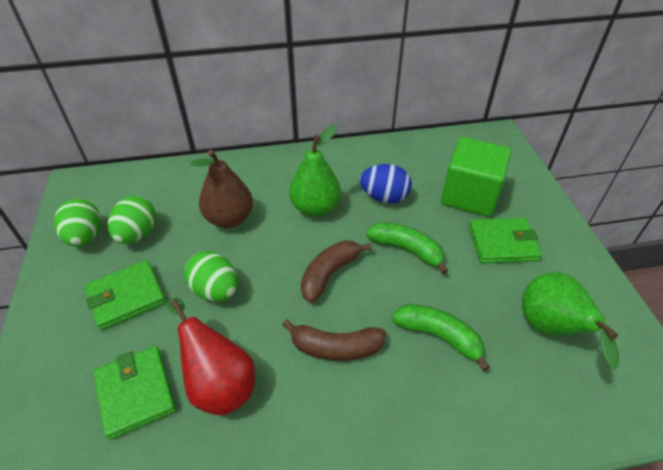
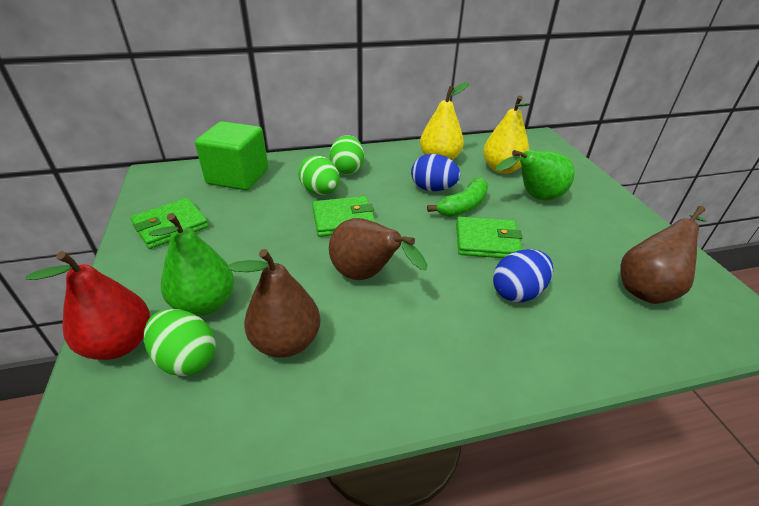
blue egg: [360,164,412,203] = 1 -> [411,154,460,191] [493,249,553,302] = 2
brown banana: [282,319,386,361] [301,240,372,303] = 2 -> none = 0
brown pear: [190,150,253,228] = 1 -> [228,249,320,358] [329,218,427,280] [620,206,707,304] = 3
green banana: [366,222,448,274] [392,304,490,371] = 2 -> [427,178,488,217] = 1
yellow pear: none = 0 -> [420,82,469,160] [483,95,531,174] = 2

